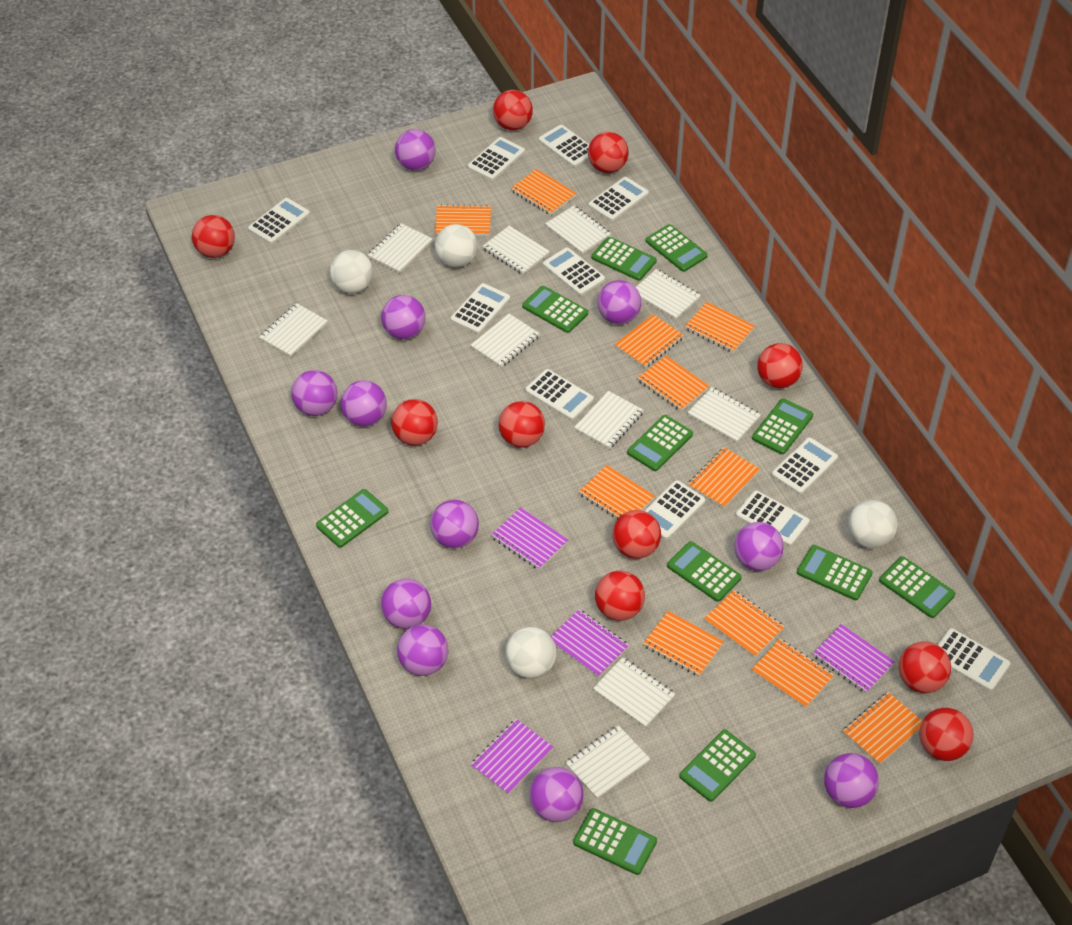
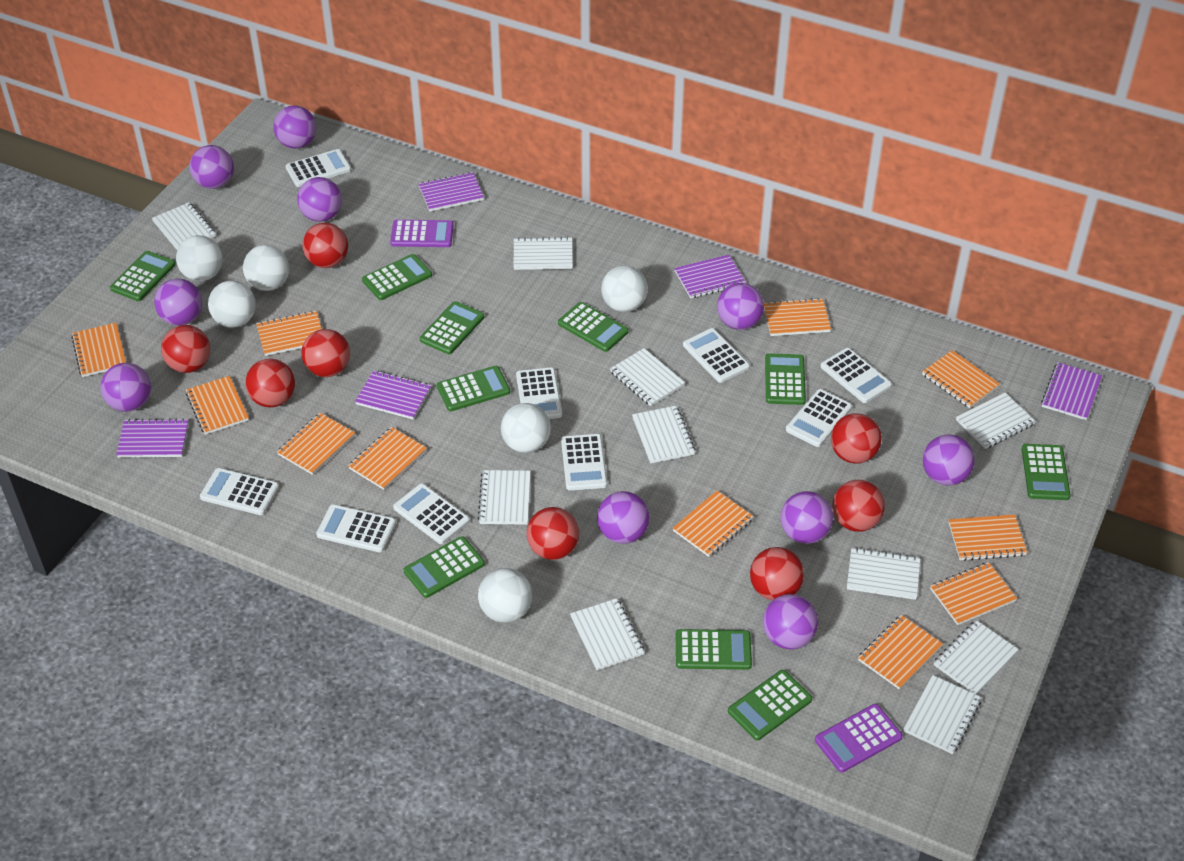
green calculator: [316,489,388,548] [522,286,588,333] [573,808,657,875] [591,237,657,281] [627,415,693,471] [646,224,708,272] [667,541,742,602] [679,730,756,802] [752,398,813,455] [797,545,873,600] [879,556,955,618] = 11 -> [110,251,176,301] [362,254,432,300] [404,536,485,598] [420,301,484,354] [437,366,510,411] [558,302,629,352] [676,629,752,670] [728,670,812,740] [765,353,806,405] [1022,444,1071,500] = 10
purple ball: [291,370,337,416] [341,380,387,427] [381,295,426,339] [381,579,431,629] [395,129,436,171] [397,624,448,676] [430,500,479,548] [529,767,583,822] [597,280,641,324] [734,522,784,571] [824,753,879,808] = 11 -> [100,363,151,412] [154,279,202,326] [190,145,234,189] [273,105,316,149] [297,177,342,222] [597,491,649,544] [717,283,764,330] [763,594,818,649] [780,491,833,544] [923,435,974,485] = 10
purple calculator: none = 0 -> [390,220,454,247] [815,704,903,773] = 2
purple notebook: [471,719,553,795] [491,507,568,570] [550,609,629,677] [813,624,895,693] = 4 -> [116,418,189,458] [355,370,431,419] [419,172,484,211] [674,255,746,298] [1041,362,1102,420] = 5
red ball: [192,215,235,258] [391,399,438,445] [493,90,533,130] [498,401,545,448] [588,132,629,173] [595,570,645,621] [612,510,661,559] [757,343,803,389] [899,641,951,693] [919,708,974,761] = 10 -> [161,325,210,373] [245,358,295,407] [301,329,350,377] [302,223,348,268] [527,507,579,560] [750,547,804,600] [831,413,882,464] [832,480,885,532] = 8
white ball: [330,250,373,293] [435,224,478,267] [505,627,556,679] [848,500,897,548] = 4 -> [176,235,223,281] [208,281,256,328] [243,245,290,291] [478,568,532,623] [501,403,551,453] [601,266,648,312] = 6
white calculator: [248,198,310,244] [451,283,510,334] [468,137,525,181] [525,369,594,420] [538,125,589,167] [543,247,605,296] [588,177,649,221] [644,480,705,540] [736,490,810,546] [772,437,838,494] [937,628,1011,691] = 11 -> [200,468,279,515] [286,149,351,187] [316,504,396,552] [393,483,470,544] [516,368,562,419] [561,434,607,490] [683,328,750,383] [786,389,852,447] [821,348,892,403] = 9

